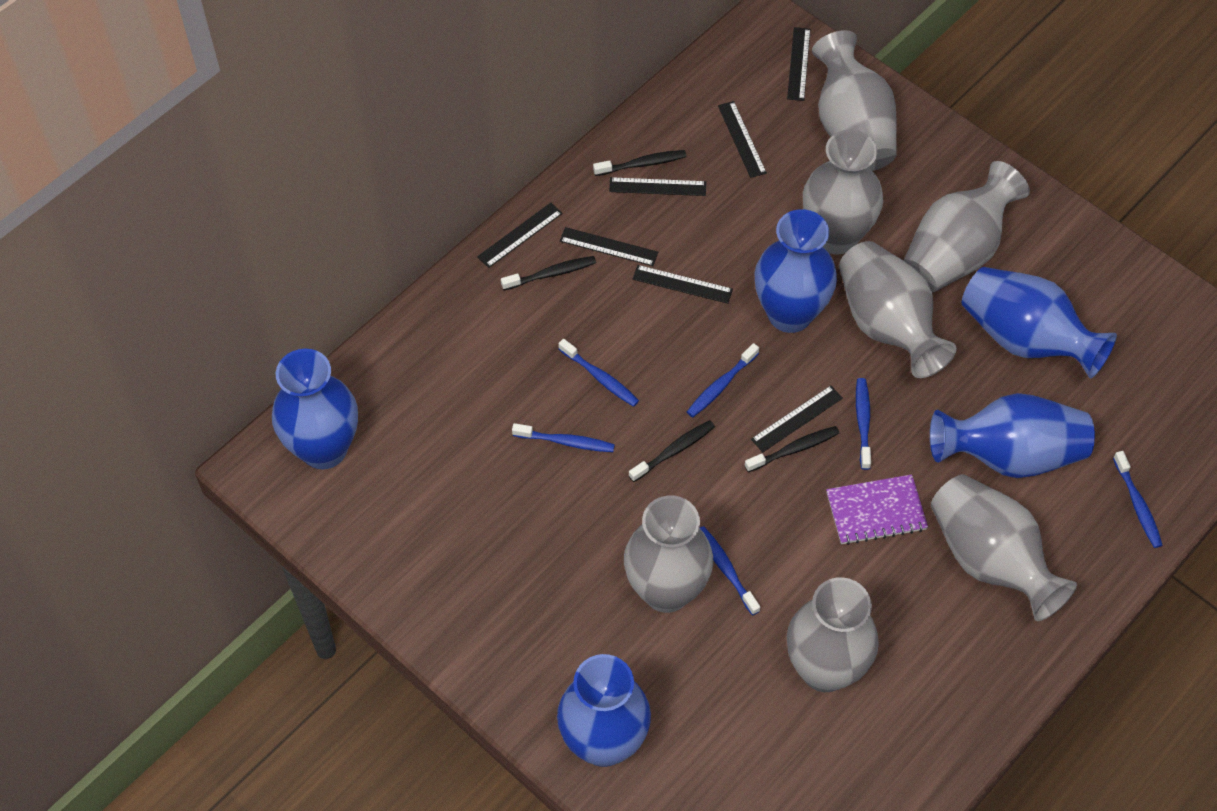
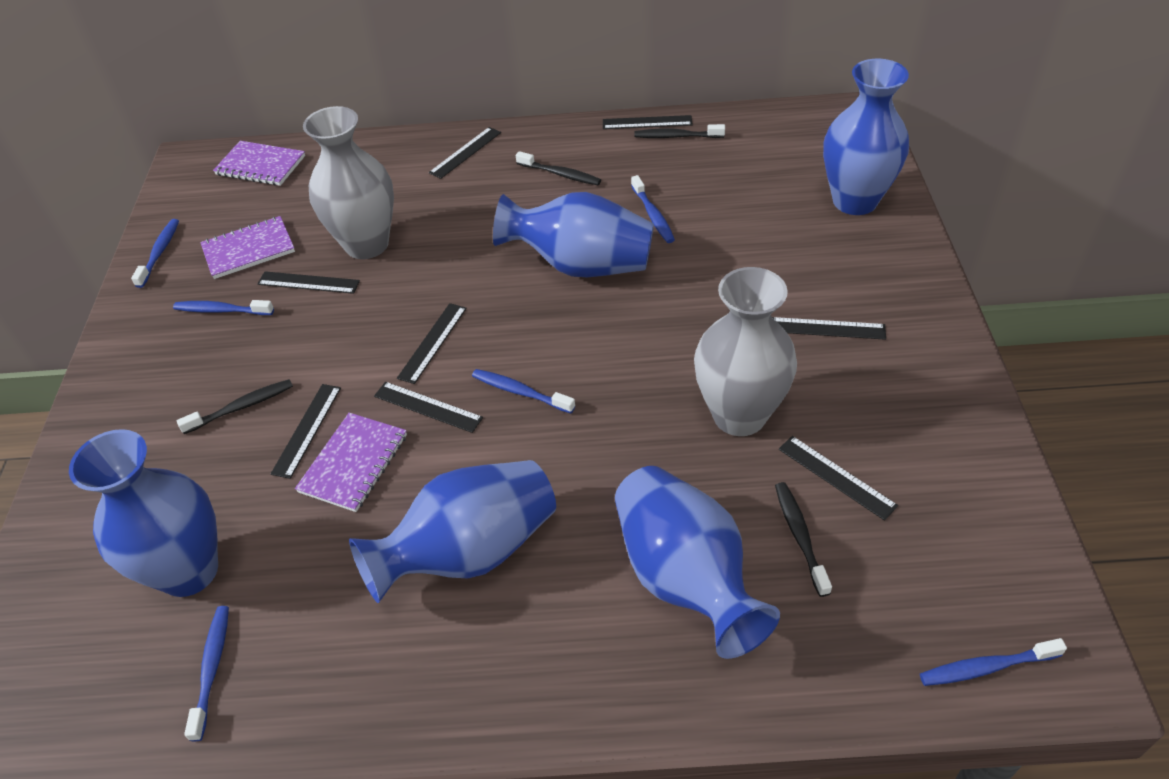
black ruler: [477,203,562,268] [560,227,658,266] [609,177,706,196] [633,265,733,304] [718,101,767,178] [751,385,843,452] [787,27,810,101] = 7 -> [257,271,360,294] [271,384,341,479] [374,382,483,433] [397,303,467,384] [429,127,501,179] [603,115,693,129] [772,317,886,340] [779,436,898,521] = 8
grey vase: [624,495,713,613] [787,577,879,692] [803,130,883,255] [812,30,897,171] [839,241,957,378] [904,161,1030,293] [931,474,1077,621] = 7 -> [303,106,394,259] [694,267,797,436] = 2
purple notebook: [826,474,928,545] = 1 -> [200,216,295,279] [213,141,305,186] [295,413,407,512] = 3

